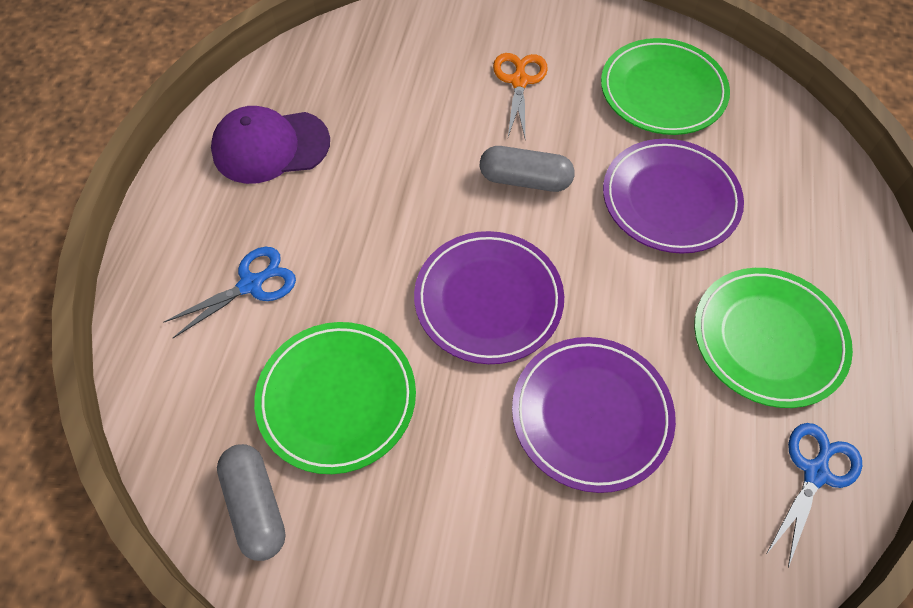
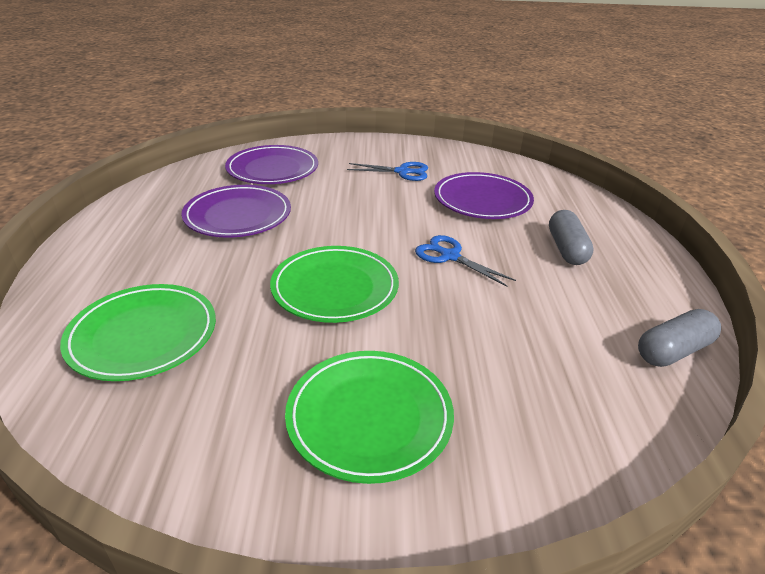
orange scissors: [493,53,548,138] = 1 -> none = 0
purple cap: [211,106,330,184] = 1 -> none = 0

